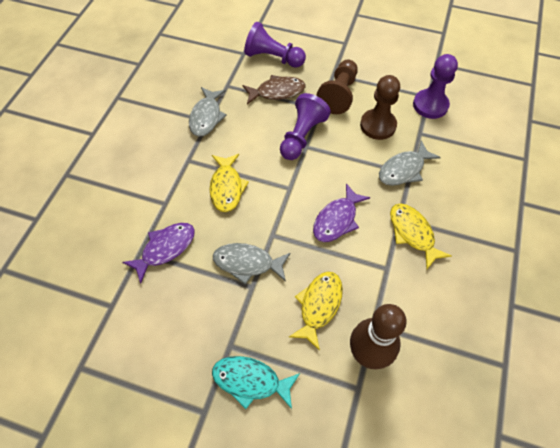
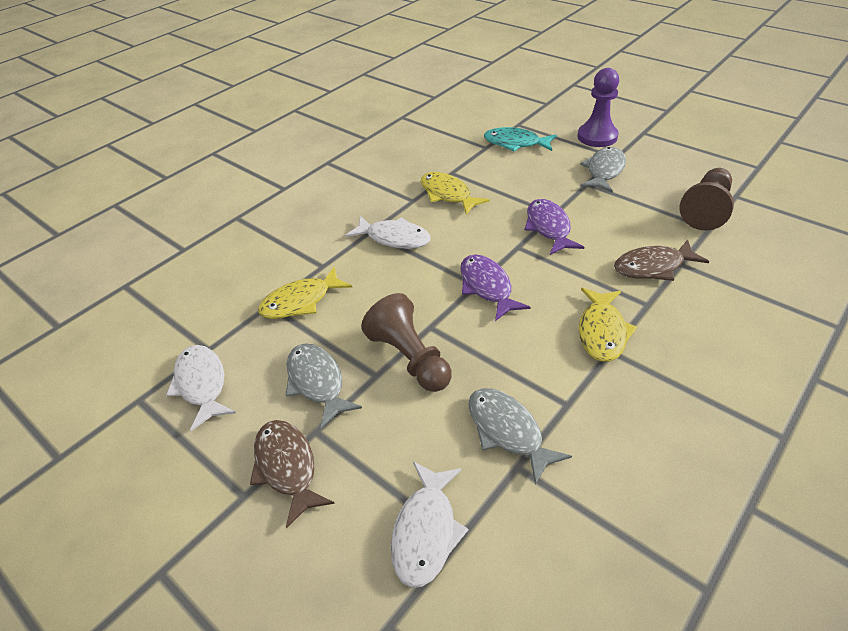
brown bowling pin: [350,304,407,369] = 1 -> none = 0
brown fish: [243,75,306,104] = 1 -> [250,420,335,528] [614,240,709,281] = 2
purple pawn: [244,22,306,68] [280,93,331,160] [413,54,458,119] = 3 -> [578,68,619,147] = 1
white fish: none = 0 -> [166,345,236,431] [345,216,431,249] [391,462,468,588] = 3

